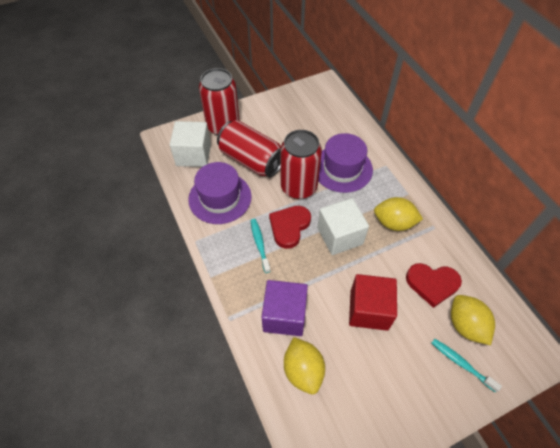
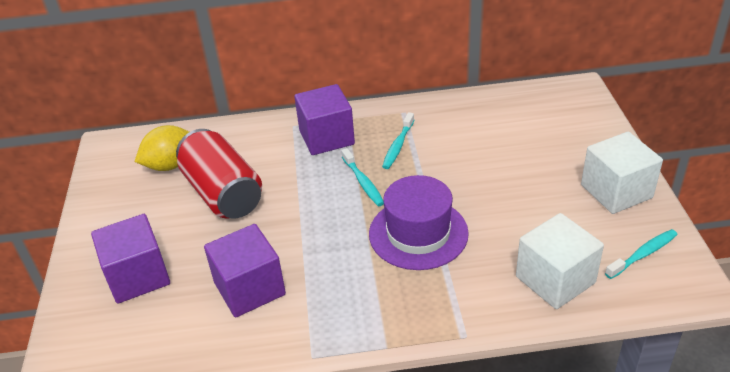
purple cube: [262,280,308,336] = 1 -> [91,214,170,303] [204,224,286,317] [294,84,355,155] = 3
purple hat: [188,162,252,224] [318,133,373,193] = 2 -> [369,175,469,270] = 1
red can: [199,68,240,135] [217,120,281,177] [281,130,322,199] = 3 -> [176,129,262,219] = 1
red cube: [349,274,397,331] = 1 -> none = 0
red heart: [269,206,311,249] [406,263,462,308] = 2 -> none = 0
turquoise toothbrush: [250,219,271,273] [432,339,502,393] = 2 -> [342,148,384,206] [382,112,414,169] [605,229,678,279] = 3
yellow lemon: [284,337,325,394] [374,197,423,231] [451,295,495,345] = 3 -> [135,125,189,171] = 1

